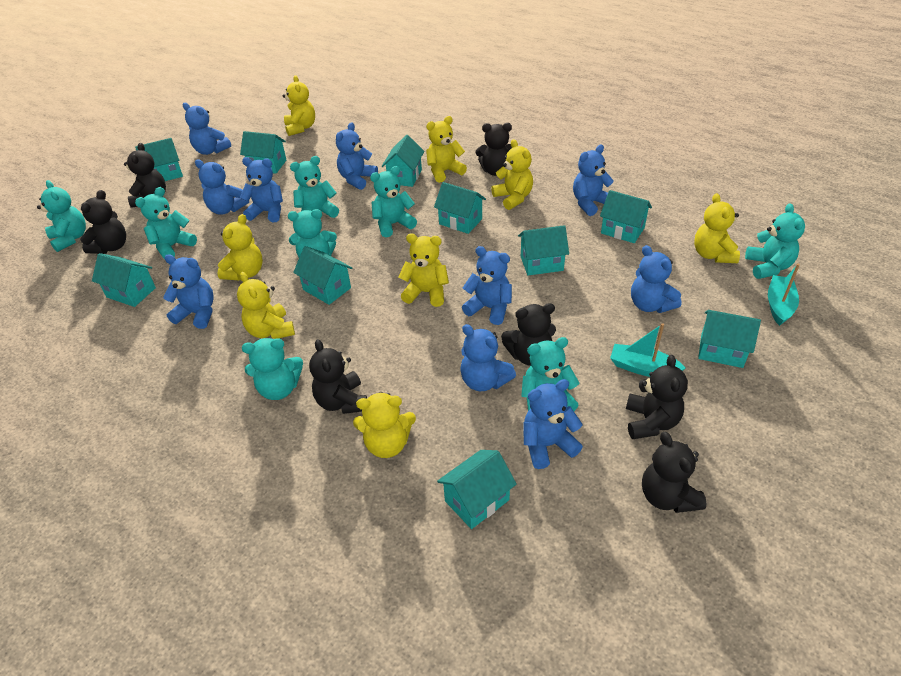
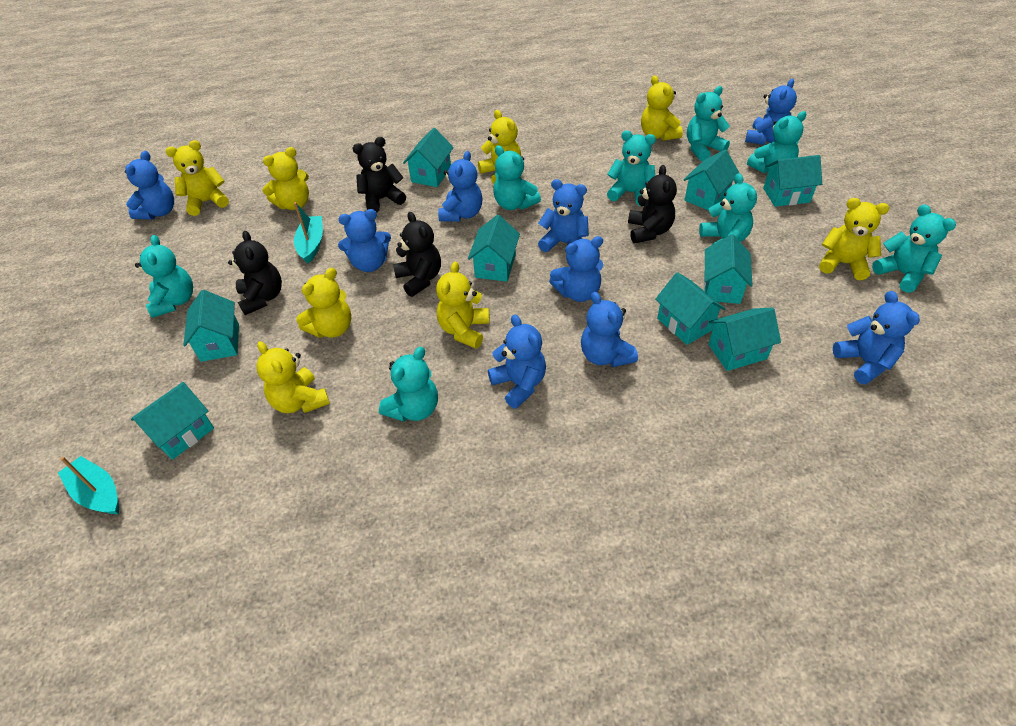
black teddy bear: [80,190,126,254] [124,143,166,208] [309,339,367,414] [476,123,512,176] [501,303,556,366] [626,355,688,439] [642,432,707,513] = 7 -> [228,231,282,315] [352,137,406,213] [393,212,441,297] [628,165,677,243] = 4
blue teddy bear: [163,254,214,329] [183,103,231,155] [195,159,249,215] [240,157,283,222] [336,122,378,190] [460,324,516,391] [462,246,512,325] [523,379,583,469] [573,145,614,216] [631,245,681,313] = 10 -> [125,151,174,219] [338,209,391,272] [438,151,483,222] [488,315,546,409] [538,179,589,252] [549,236,603,302] [581,292,638,367] [745,79,797,145] [833,291,920,385] = 9
turquoise house: [92,253,156,307] [135,138,183,181] [240,131,287,174] [293,246,352,305] [382,135,424,187] [434,182,486,234] [437,450,517,529] [518,225,569,276] [600,190,652,243] [698,310,761,368] = 10 -> [131,382,214,460] [183,290,239,362] [403,128,454,187] [468,215,520,282] [655,272,725,345] [683,150,740,211] [704,234,753,304] [708,308,781,371] [763,155,822,207] = 9

